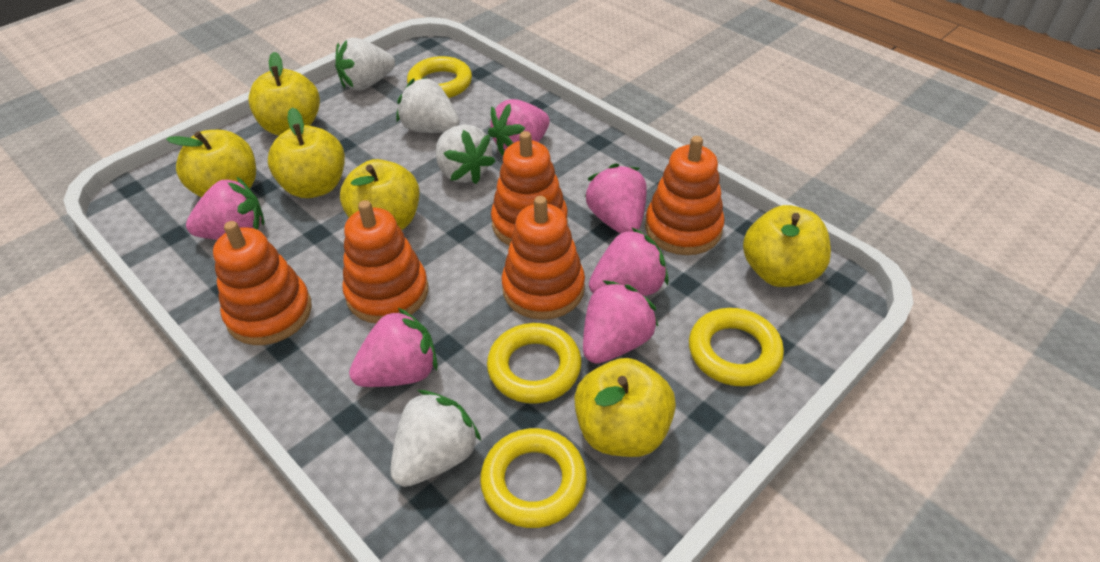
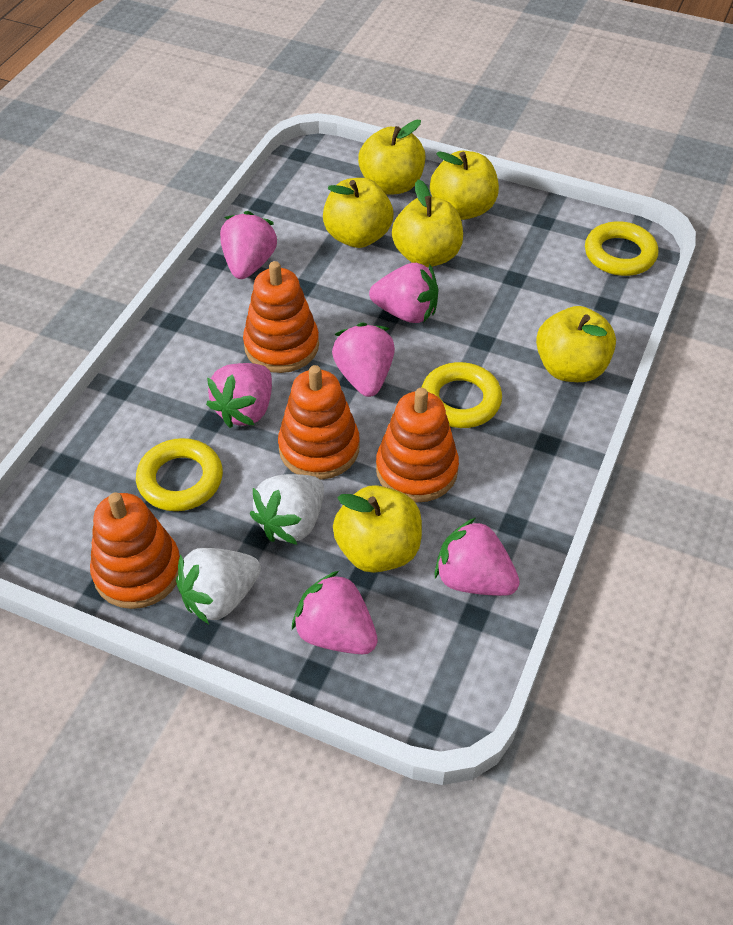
orange stacking toy: [213,221,312,345] [342,200,428,323] [491,131,568,246] [502,196,585,320] [645,136,725,255] = 5 -> [90,492,180,609] [243,261,319,373] [278,365,360,480] [376,388,459,503] = 4
white strawberry: [335,38,395,90] [390,390,481,487] [396,77,459,133] [436,125,496,184] = 4 -> [176,548,261,624] [250,474,324,545] = 2
yellow ring: [407,56,472,98] [480,428,587,528] [487,323,581,404] [689,308,784,386] = 4 -> [136,438,223,511] [421,362,502,428] [585,221,658,276] = 3

